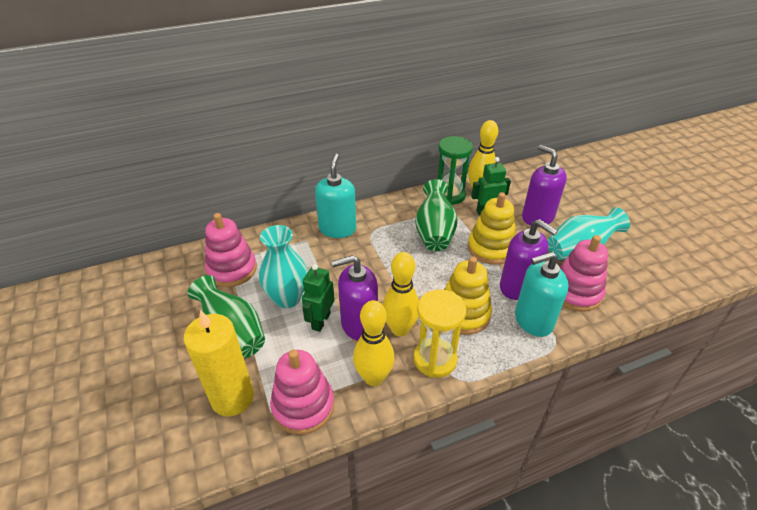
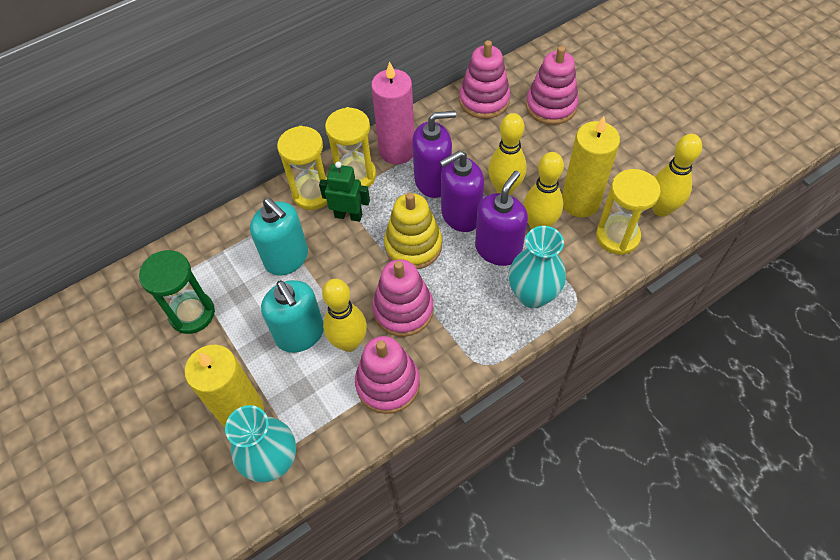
green robot: [302,264,335,332] [471,157,511,216] = 2 -> [319,162,370,222] = 1
green vase: [187,275,265,358] [415,179,458,251] = 2 -> none = 0
pink candle: none = 0 -> [371,61,415,164] = 1
pink stacking toy: [205,213,257,287] [270,350,334,435] [560,235,608,312] = 3 -> [355,336,420,414] [372,259,434,337] [459,40,511,119] [526,46,579,125] = 4
yellow bowling pin: [353,300,395,386] [383,252,419,336] [468,120,498,188] = 3 -> [322,279,367,352] [488,113,527,195] [523,152,564,229] [652,134,702,217] = 4
yellow candle: [184,310,254,416] = 1 -> [184,345,264,428] [562,116,620,217] = 2
yellow hourglass: [413,289,466,378] = 1 -> [277,126,327,210] [325,107,376,187] [596,169,661,255] = 3
yellow stacking toy: [444,256,492,335] [468,192,516,265] = 2 -> [384,192,442,269] = 1

